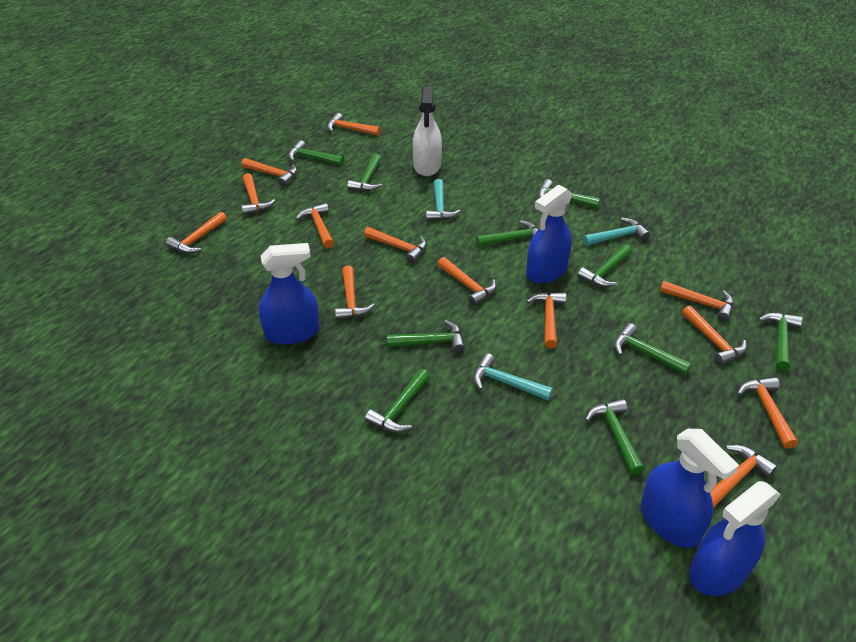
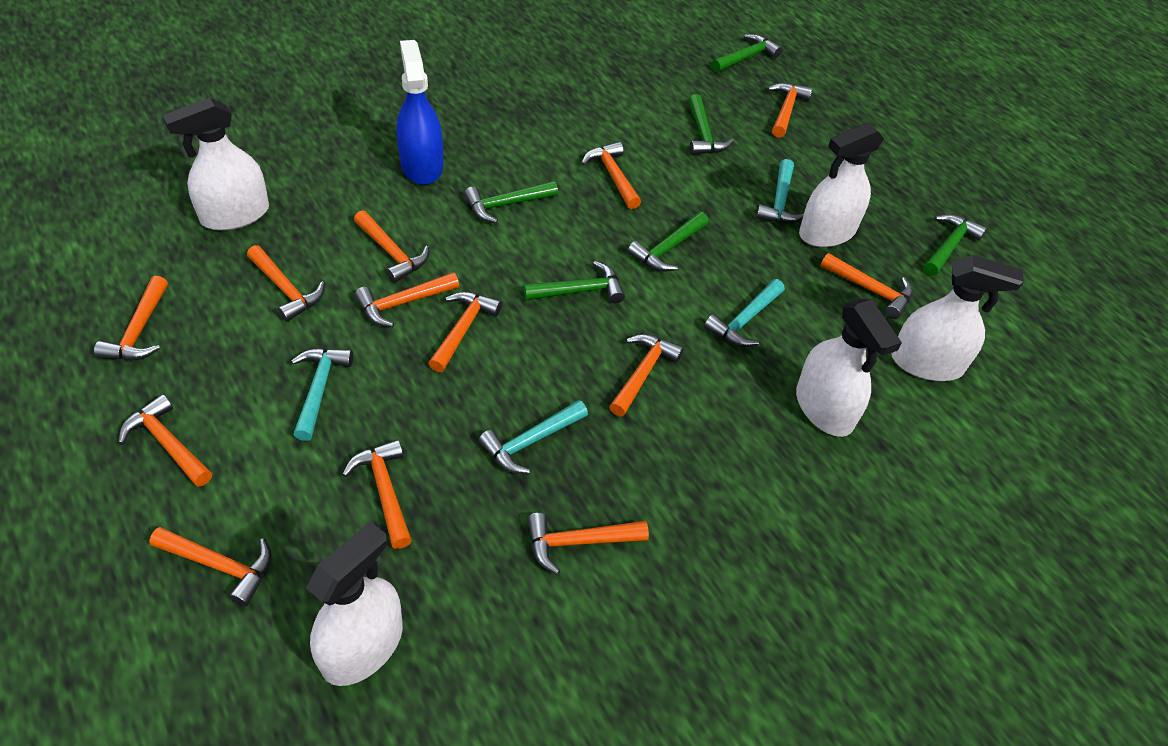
blue spray bottle: [259,243,319,345] [526,185,572,284] [641,429,739,548] [689,481,781,596] = 4 -> [397,40,443,185] = 1
green hammer: [288,140,344,166] [347,154,382,192] [365,369,430,433] [387,320,465,353] [476,220,538,247] [538,179,600,208] [577,244,632,287] [585,399,645,475] [614,323,692,375] [758,313,803,371] = 10 -> [464,181,558,223] [523,261,625,303] [628,212,709,272] [689,94,734,155] [712,34,782,72] [924,214,987,276] = 6
turquoise hammer: [426,179,460,221] [473,353,553,400] [583,217,650,246] = 3 -> [291,348,353,441] [479,400,588,474] [704,279,785,347] [756,159,804,224] = 4
white spray bottle: [413,86,442,176] = 1 -> [162,97,269,231] [306,521,403,686] [796,299,902,437] [799,122,884,247] [892,255,1024,381] = 5

